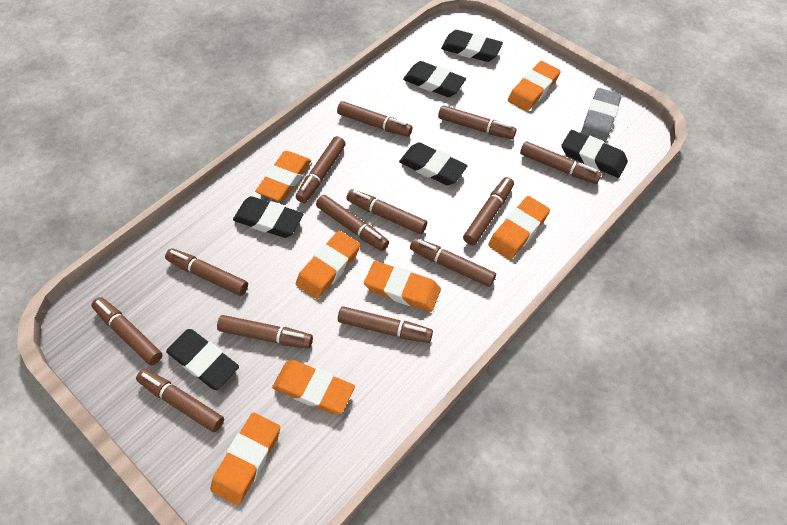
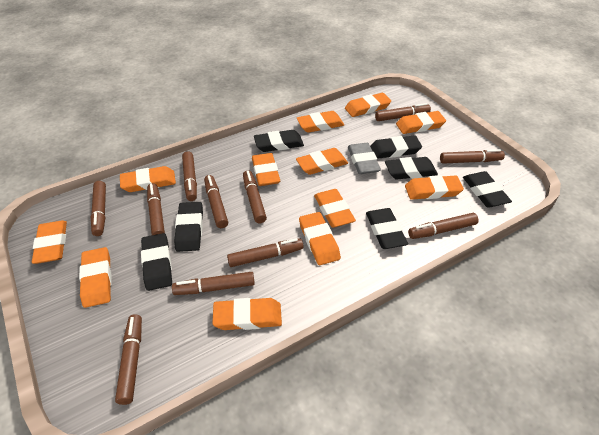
black eraser: [166,329,239,390] [233,196,304,238] [399,142,467,185] [403,61,466,97] [441,30,503,62] [561,130,628,178] = 6 -> [141,233,172,291] [174,202,203,252] [254,130,304,152] [366,208,408,249] [370,135,422,159] [385,157,438,179] [463,171,512,207] = 7
brown marker: [92,297,162,365] [136,369,224,432] [165,248,248,296] [217,315,313,348] [296,136,346,203] [316,195,389,251] [337,101,412,137] [338,306,433,343] [346,189,427,234] [410,238,496,287] [438,105,516,139] [463,177,514,245] [520,141,602,184] = 13 -> [91,181,106,236] [115,314,142,405] [147,183,165,235] [172,272,255,295] [182,151,197,201] [204,175,228,228] [227,238,304,267] [243,170,267,223] [375,103,431,121] [408,213,479,239] [440,149,505,164] = 11
orange eraser: [210,412,280,505] [255,151,311,201] [272,360,355,414] [296,231,360,299] [364,261,441,312] [488,196,550,260] [508,61,561,111] = 7 -> [32,220,67,264] [79,247,112,308] [120,166,176,192] [212,298,282,330] [252,153,280,186] [296,148,348,175] [297,111,344,133] [299,212,341,265] [314,189,356,228] [345,93,391,117] [396,111,446,134] [405,175,464,200] = 12

